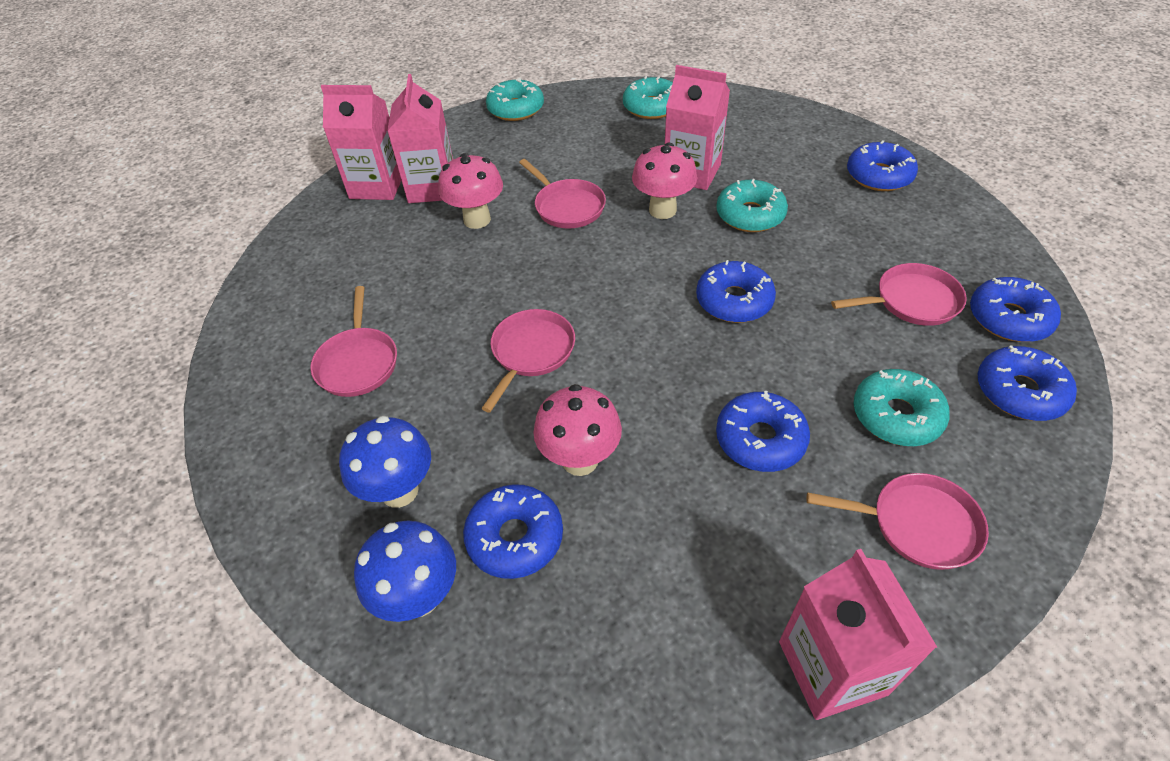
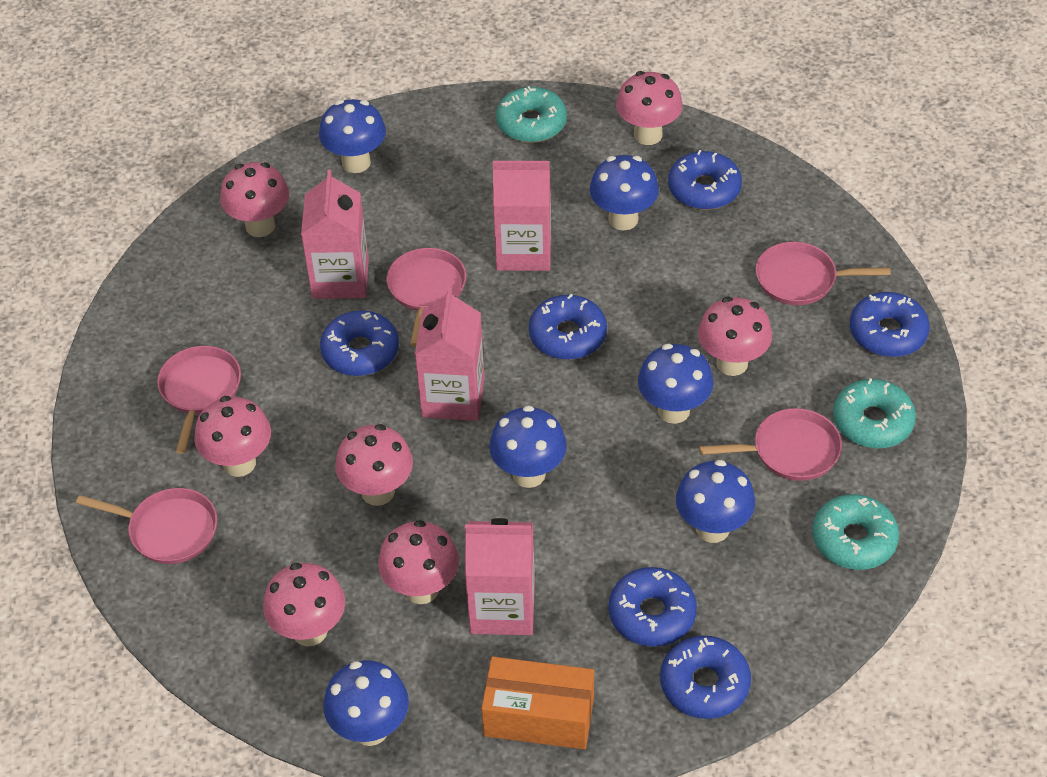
blue mushroom: [339,416,431,508] [354,520,456,622] = 2 -> [319,99,386,173] [323,660,409,746] [489,405,567,488] [590,155,659,230] [638,344,713,424] [676,460,755,543] = 6
orange box: none = 0 -> [481,657,594,749] = 1
pink mushroom: [438,153,503,229] [533,384,622,476] [632,143,697,219] = 3 -> [194,396,271,477] [220,162,289,237] [263,563,345,647] [335,424,413,506] [378,520,459,604] [616,71,683,145] [698,297,772,376] = 7
turquoise donut: [486,78,544,121] [623,76,673,119] [716,179,788,232] [853,369,950,446] = 4 -> [496,86,567,143] [812,494,899,570] [833,378,916,449] = 3

